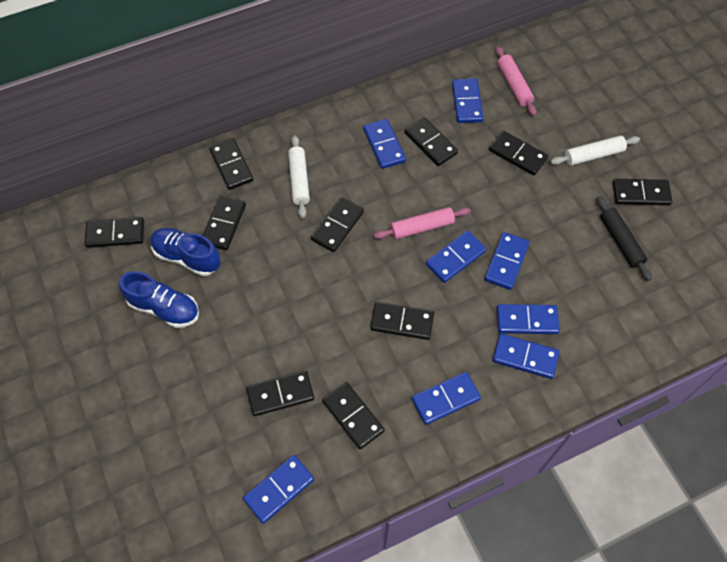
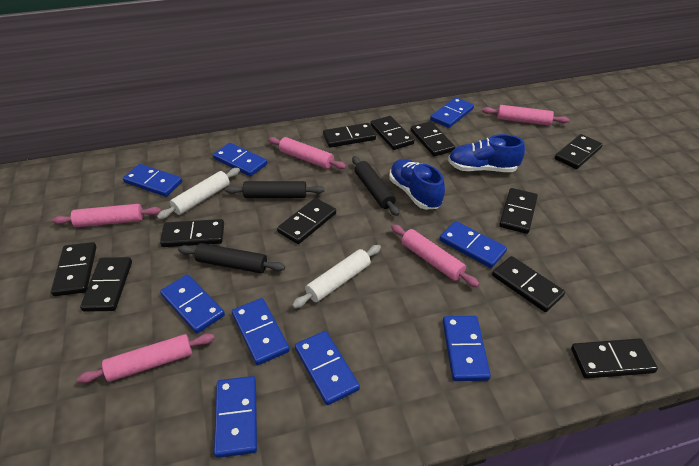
black domino: [84,217,144,248] [203,196,246,250] [209,138,253,190] [246,370,314,416] [311,197,364,252] [322,382,385,449] [370,302,434,340] [404,117,458,166] [489,131,548,176] [613,179,672,206] = 10 -> [51,242,97,296] [80,257,132,312] [160,219,224,247] [277,198,336,244] [323,123,376,148] [370,116,414,150] [411,121,455,156] [492,256,565,312] [499,188,538,234] [555,134,603,169] [571,339,658,379] = 11
black rolling pin: [597,196,652,281] = 1 -> [178,243,285,273] [225,181,325,198] [352,156,399,216] = 3
blue domino: [243,455,314,524] [363,119,406,169] [412,372,481,425] [426,230,486,283] [452,78,484,123] [484,232,530,290] [493,334,559,379] [497,304,560,334] = 8 -> [123,164,182,197] [160,274,225,334] [213,143,267,176] [214,376,257,458] [232,298,290,365] [295,331,360,405] [430,97,474,128] [439,221,507,268] [443,316,491,381] = 9
pink rolling pin: [374,207,471,239] [496,46,537,116] = 2 -> [52,204,161,227] [77,333,215,383] [268,137,346,169] [391,224,479,287] [482,105,569,126] = 5

